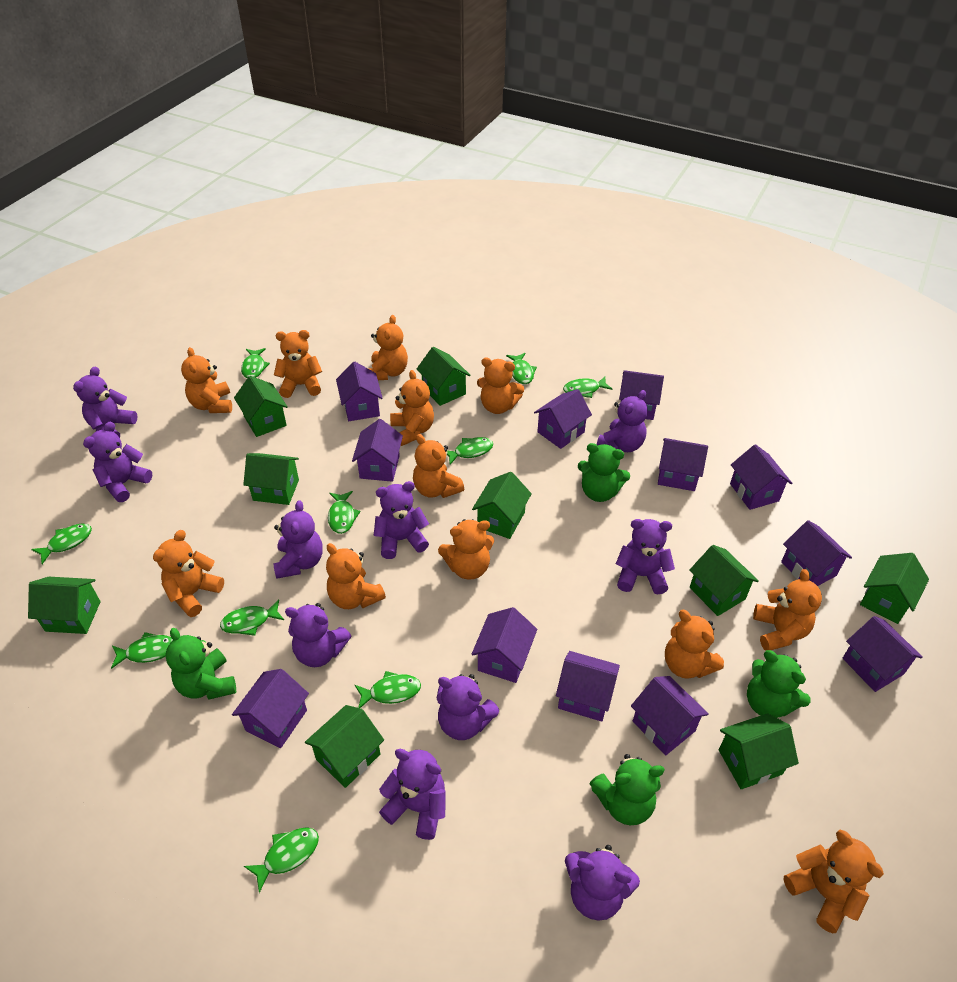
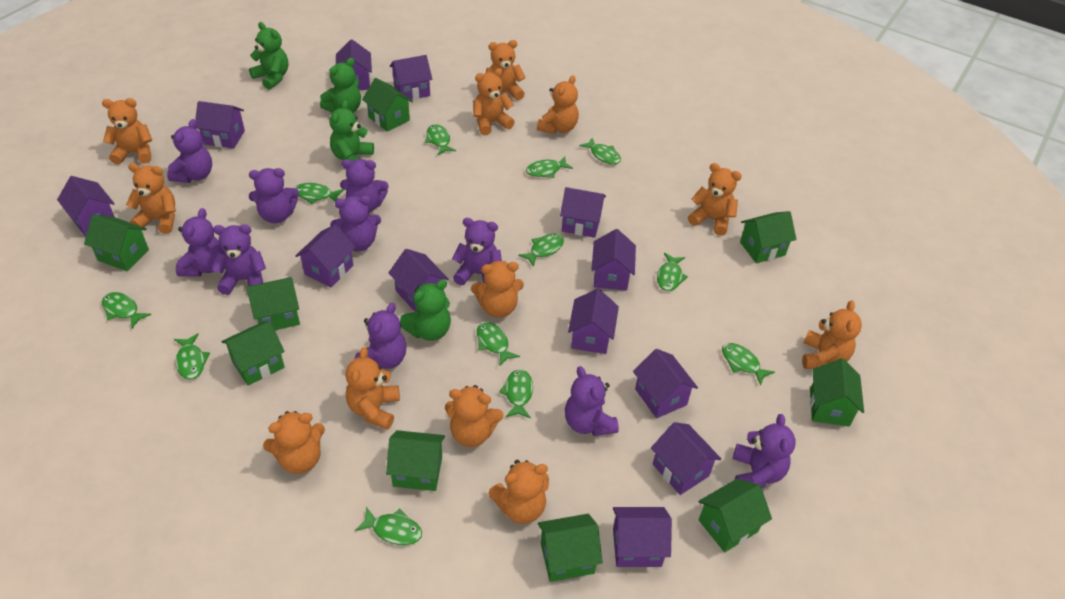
green fish: [31,524,92,564] [111,632,173,669] [220,600,284,636] [241,348,270,378] [244,827,319,893] [328,491,361,534] [355,671,421,708] [447,437,493,465] [506,353,537,384] [563,377,613,398] = 10 -> [102,292,151,329] [174,333,210,379] [295,183,344,204] [355,507,422,545] [425,124,456,155] [477,322,520,366] [499,369,533,418] [518,233,564,267] [526,157,573,178] [579,138,621,165] [657,253,688,291] [722,343,775,386] = 12

